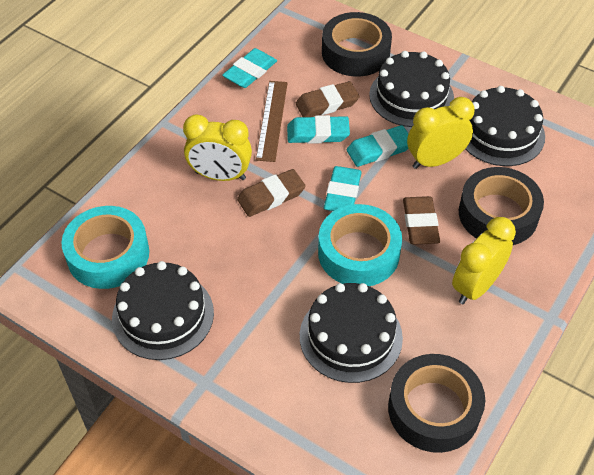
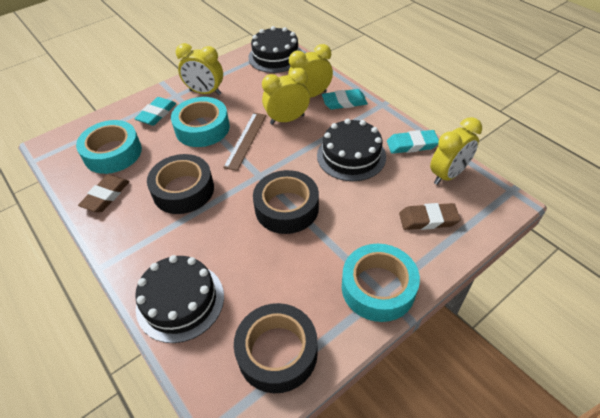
black cake: [112,261,214,360] [300,283,403,383] [369,51,454,127] [466,86,545,166] = 4 -> [135,255,224,343] [248,26,302,73] [317,119,386,181] = 3
brown eraser: [237,169,306,217] [296,81,360,117] [403,196,440,244] = 3 -> [78,175,130,212] [399,203,460,230] = 2
turquoise eraser: [222,48,277,88] [287,115,350,144] [324,166,362,211] [347,125,408,167] = 4 -> [134,97,176,126] [322,89,368,109] [387,130,439,154] = 3
turquoise tape: [61,206,149,289] [318,204,402,286] = 2 -> [76,120,142,174] [171,97,230,147] [342,244,420,322] = 3
yellow clock: [183,114,252,181] [407,97,474,169] [452,217,516,304] = 3 -> [176,43,223,95] [262,68,310,125] [288,44,333,98] [430,117,482,185] = 4

